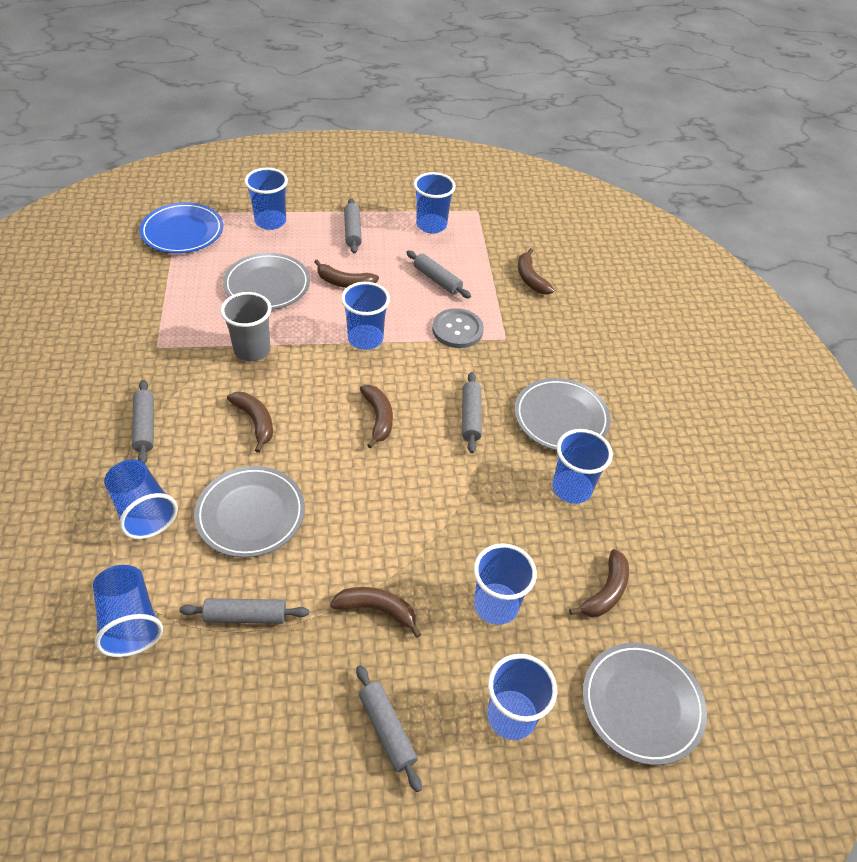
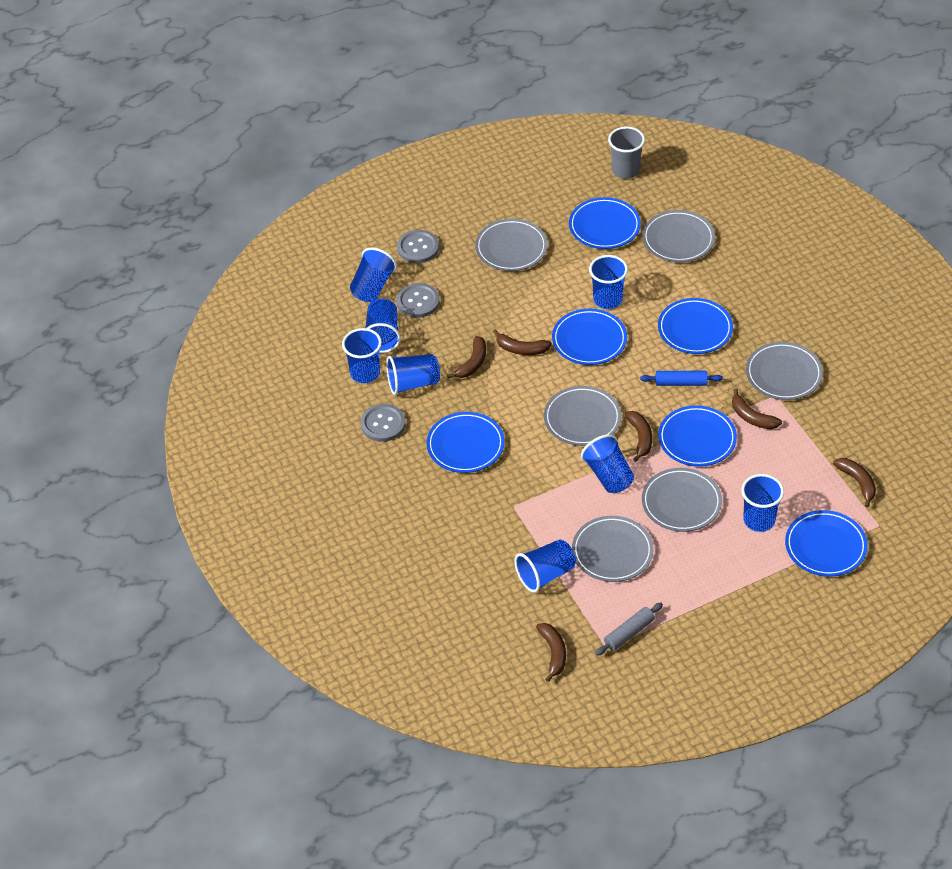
blue plate: [139,202,223,254] = 1 -> [427,412,505,473] [552,309,627,365] [569,197,641,249] [658,298,733,354] [658,405,737,467] [785,510,868,577] = 6
blue rolling pin: none = 0 -> [640,371,723,386] = 1
grey button: [432,308,484,348] = 1 -> [360,404,406,442] [397,230,439,263] [397,283,440,318] = 3
grey plate: [194,466,305,558] [223,253,310,310] [515,378,610,451] [583,643,707,765] = 4 -> [475,219,548,271] [544,386,621,446] [572,516,653,582] [642,468,722,532] [643,210,715,262] [746,342,823,400] = 6
grey rolling pin: [132,380,154,464] [179,598,309,624] [344,198,362,254] [356,665,422,792] [406,250,471,299] [462,372,482,453] = 6 -> [595,602,663,656] = 1

